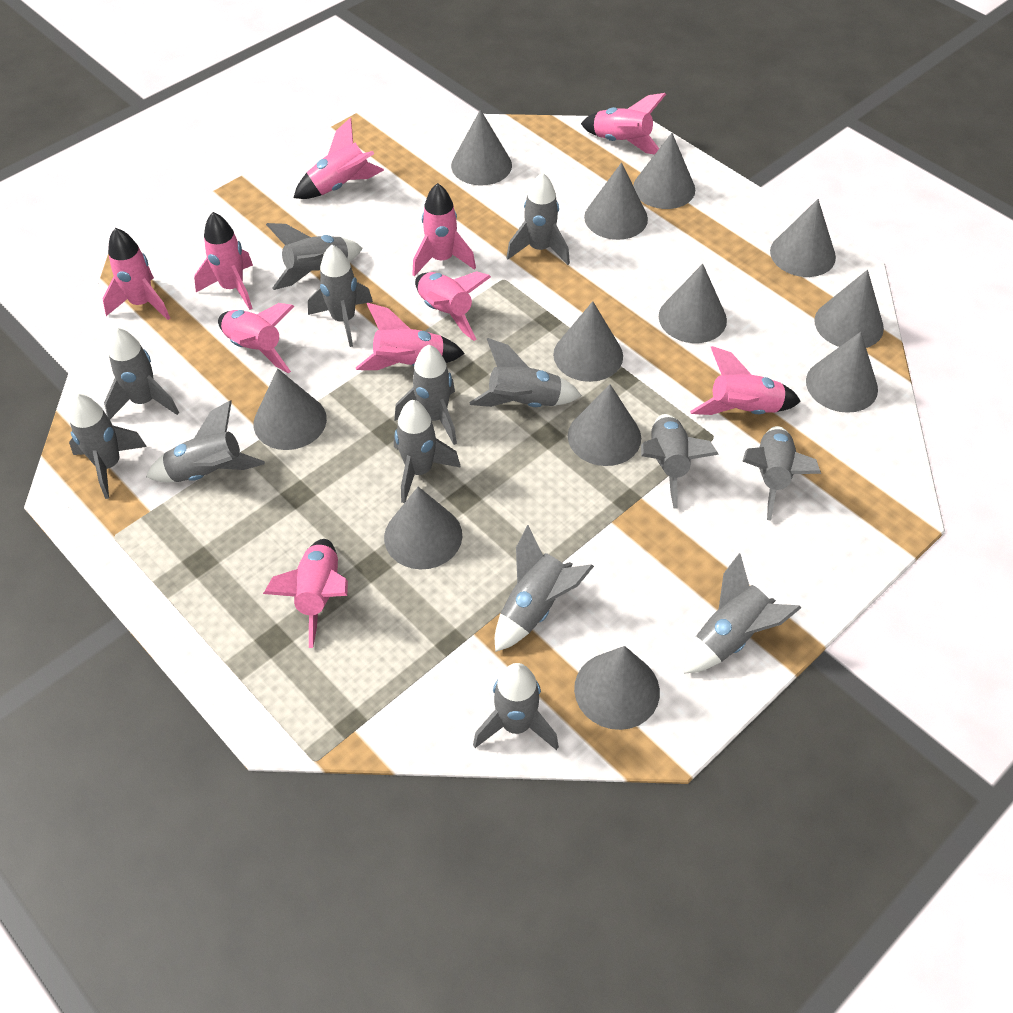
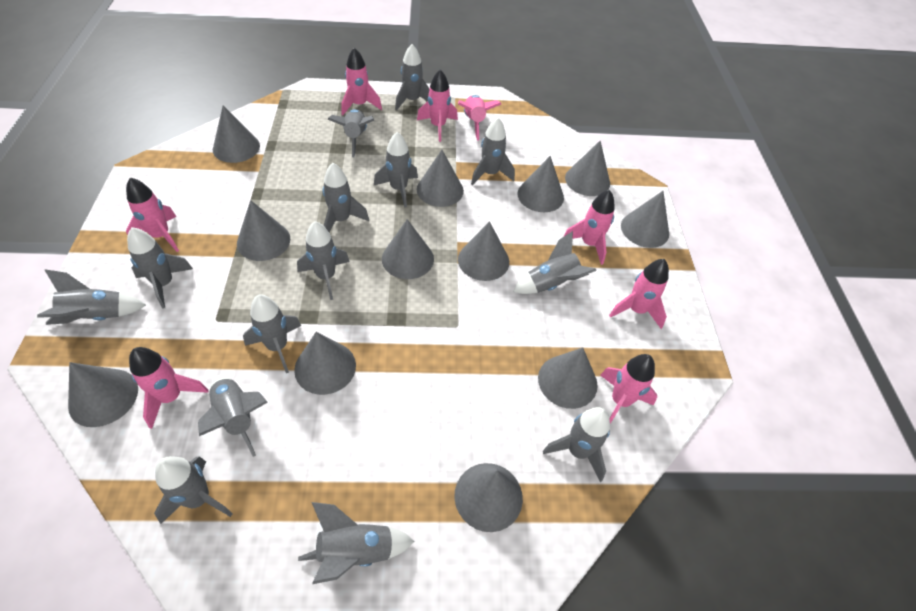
pink rocket: [102,228,170,320] [194,212,253,310] [218,303,294,373] [263,539,348,648] [293,118,384,199] [356,303,465,370] [412,183,476,277] [415,271,491,341] [581,93,666,155] [690,346,801,415] = 10 -> [126,178,179,252] [129,347,208,429] [342,48,382,115] [417,70,458,142] [458,95,501,141] [563,190,615,265] [600,354,657,424] [609,259,669,329] = 8

